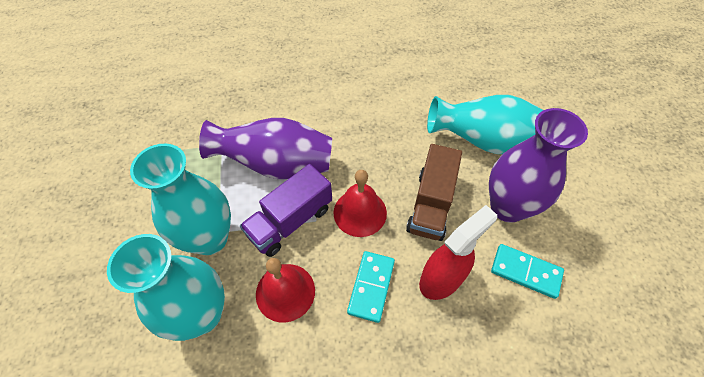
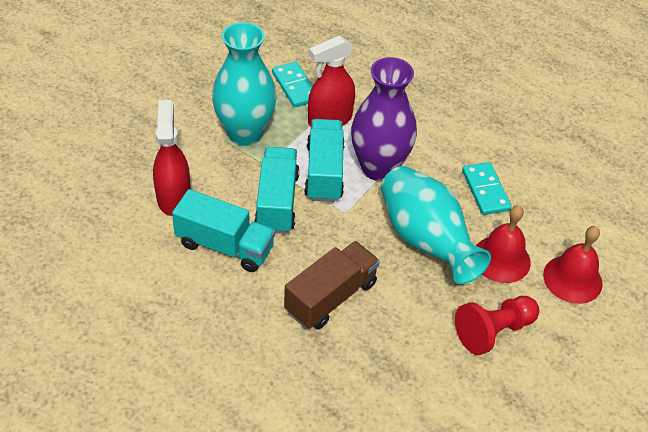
purple truck: [240,164,332,257] = 1 -> none = 0
purple vase: [199,118,332,179] [489,108,588,223] = 2 -> [351,57,417,181] = 1
red pawn: none = 0 -> [455,296,539,355] = 1
red spray bottle: [419,205,497,300] = 1 -> [153,100,190,216] [308,36,355,127] = 2
turquoise truck: none = 0 -> [172,189,275,272] [254,147,300,234] [304,119,345,202] = 3
turquoise vase: [107,234,225,341] [130,144,231,255] [427,95,543,154] = 3 -> [212,22,277,146] [381,166,491,284] = 2

